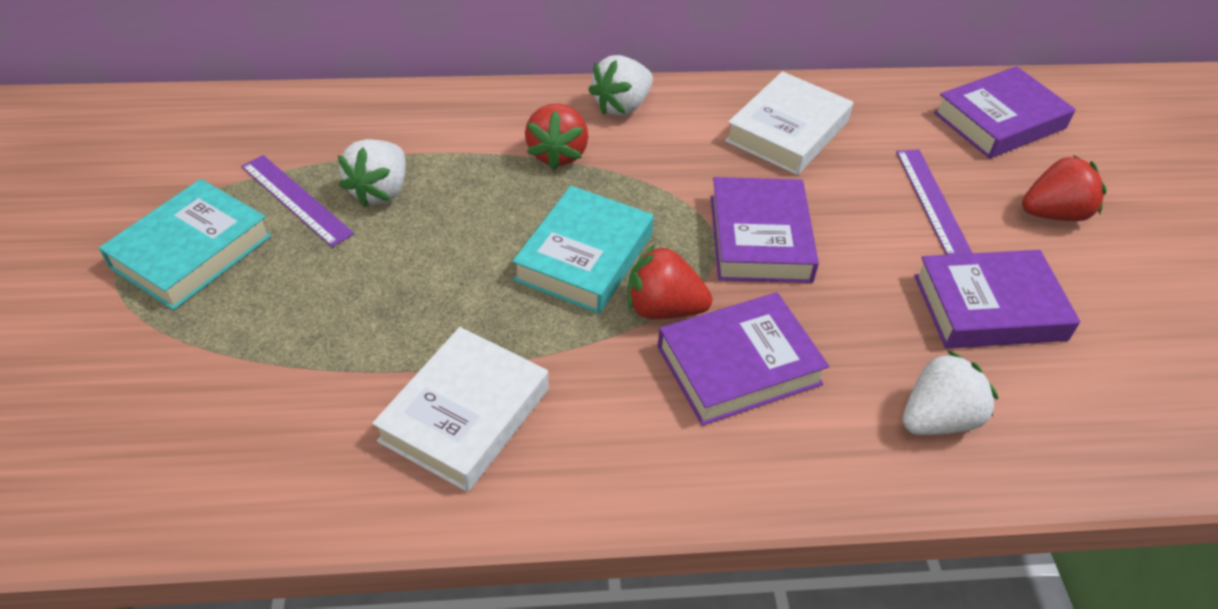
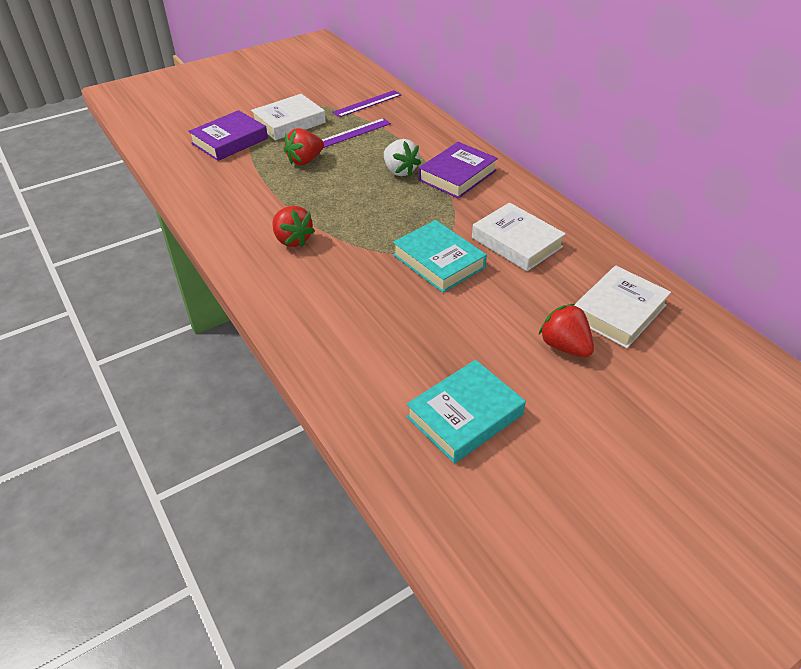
purple book: [657,292,829,426] [711,177,819,283] [914,250,1080,349] [934,66,1075,159] = 4 -> [188,110,268,161] [418,142,498,199] = 2
white book: [372,327,549,492] [725,71,853,175] = 2 -> [251,94,326,140] [472,202,566,271] [574,266,671,348] = 3
white strawberry: [338,139,406,207] [588,55,653,116] [903,350,998,435] = 3 -> [384,139,421,177] = 1

